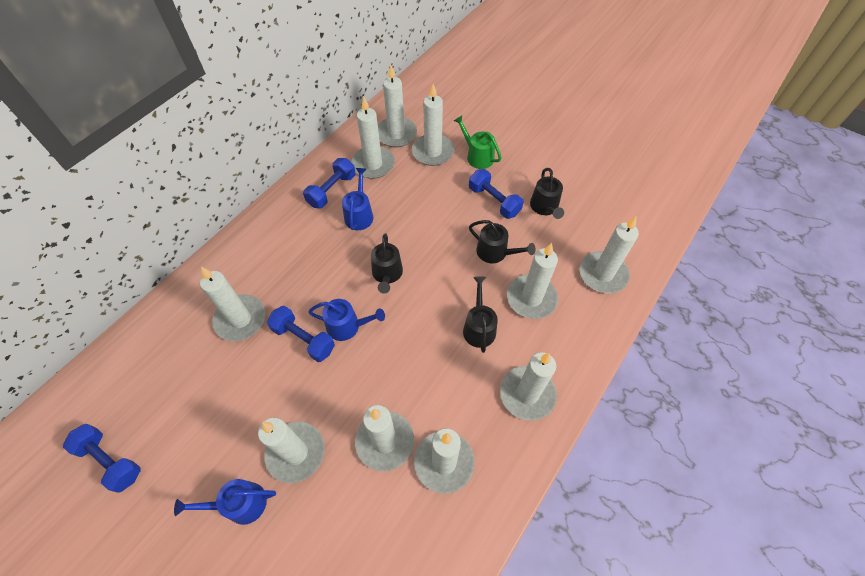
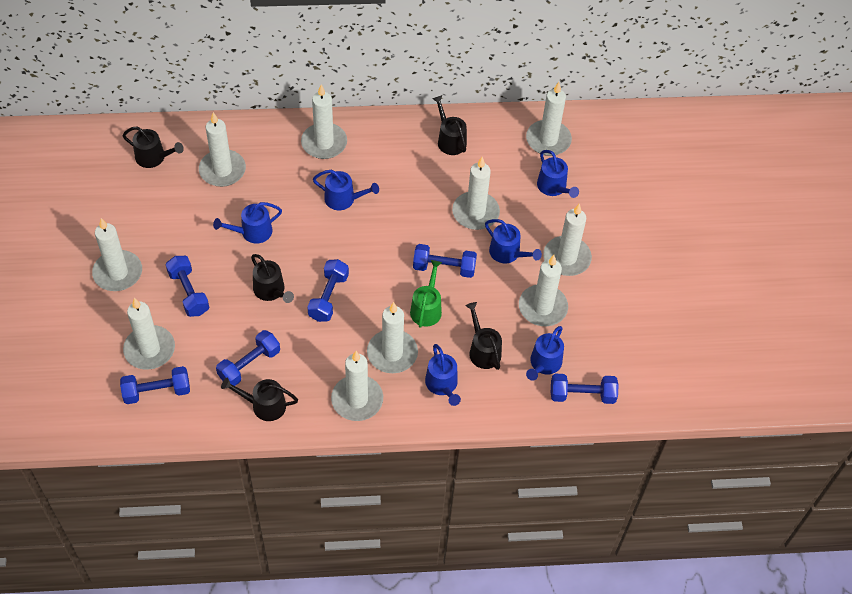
black watering can: [371,233,403,294] [463,276,498,353] [469,220,535,263] [530,168,564,219] = 4 -> [123,127,184,168] [221,378,298,421] [251,254,294,303] [432,95,467,155] [465,302,502,370] = 5
blue dumbbell: [63,424,141,493] [267,306,335,362] [303,158,356,208] [469,169,524,219] = 4 -> [120,366,190,404] [166,256,209,317] [216,330,280,386] [307,259,349,322] [413,244,477,278] [551,374,619,404] = 6
blue watering can: [174,479,276,525] [308,299,385,341] [342,168,373,230] = 3 -> [213,202,282,244] [313,170,379,210] [425,344,461,406] [485,219,542,263] [526,326,564,381] [537,150,579,198] = 6

